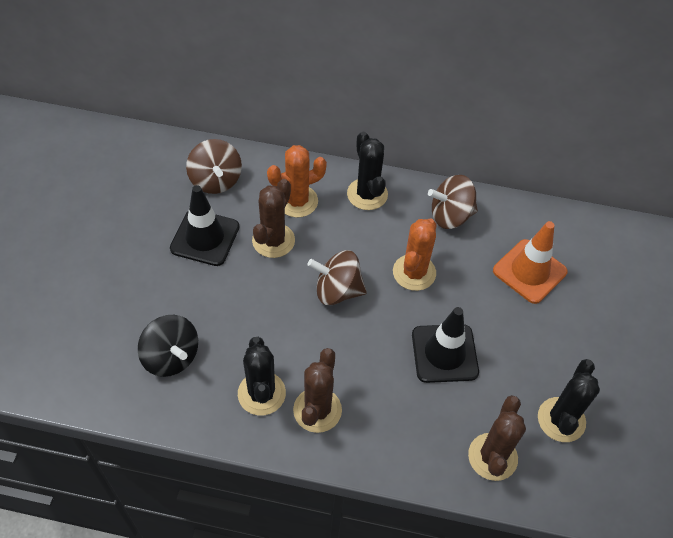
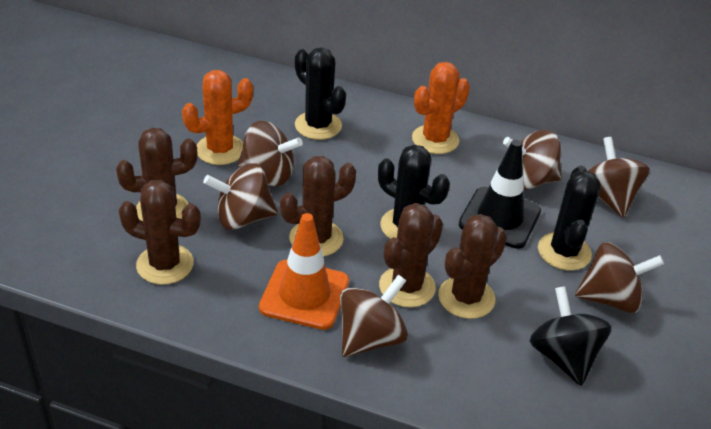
black traffic cone: [170,185,240,266] [412,307,479,383] = 2 -> [459,140,541,249] = 1
brown cactus: [252,179,295,258] [293,348,342,433] [468,395,526,481] = 3 -> [116,128,198,221] [119,180,201,285] [280,156,356,257] [379,203,443,307] [438,214,507,319] = 5
brown spinning top: [186,139,242,194] [307,250,367,305] [428,175,478,229] = 3 -> [203,163,278,230] [237,121,303,186] [340,274,408,357] [503,130,562,190] [575,242,664,313] [588,137,650,218] = 6

